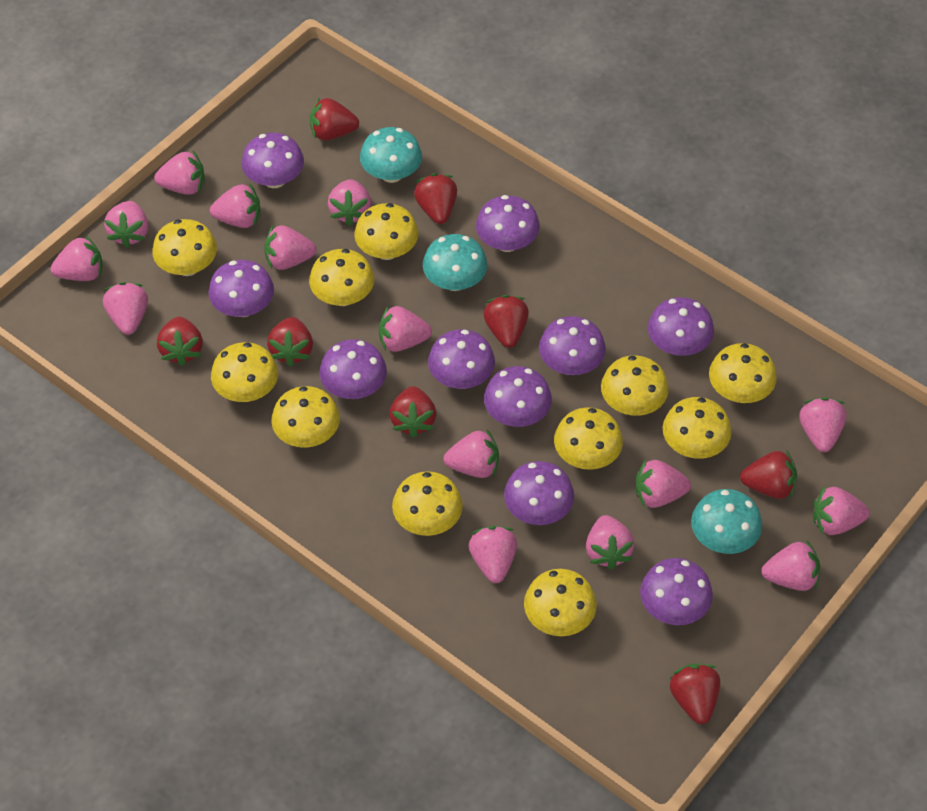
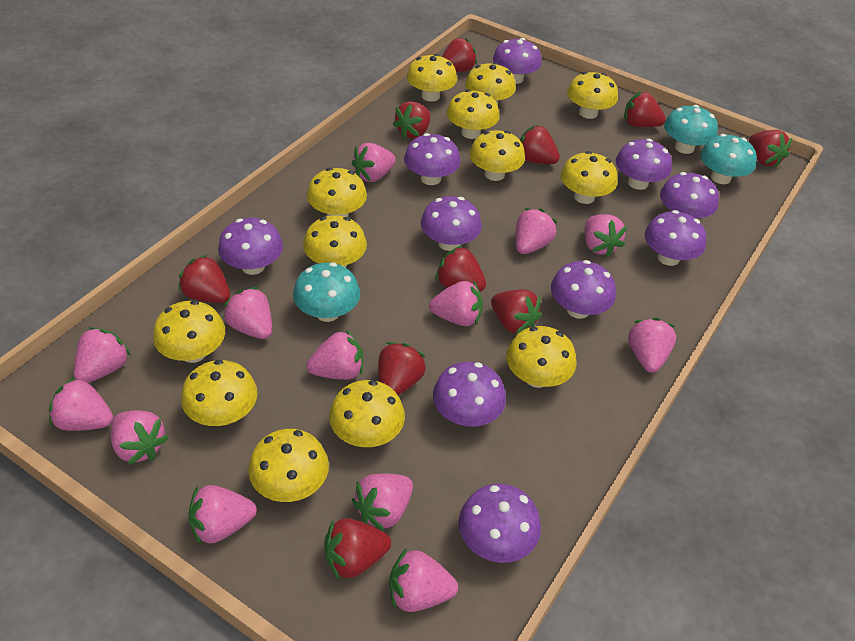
pink strawberry: [50,235,103,281] [103,282,148,335] [104,201,148,248] [154,151,205,195] [210,183,261,228] [264,225,316,270] [328,179,371,226] [379,305,432,352] [444,430,499,478] [468,526,517,583] [586,515,635,570] [636,459,691,508] [761,541,820,591] [799,397,847,452] [813,486,870,535] = 15 -> [49,377,113,431] [74,327,131,383] [111,410,169,465] [188,485,257,545] [223,287,272,339] [307,330,363,380] [352,143,396,182] [352,473,413,532] [389,548,458,612] [429,281,483,326] [515,208,557,254] [584,214,627,257] [628,318,676,373] = 13
red strawberry: [157,317,203,366] [267,317,313,367] [310,97,359,140] [389,386,436,438] [414,173,457,224] [483,295,529,348] [669,664,720,724] [740,450,797,499] = 8 -> [178,255,230,303] [324,518,391,579] [378,342,426,395] [393,101,431,139] [436,246,486,292] [442,38,477,72] [491,289,542,335] [520,125,560,164] [624,91,666,127] [749,130,792,168] = 10
yellow mushroom: [152,219,217,276] [211,342,278,402] [271,386,340,447] [309,249,374,306] [354,203,418,260] [392,471,463,536] [524,569,597,636] [554,407,623,470] [601,355,669,416] [663,397,732,459] [709,343,777,403] = 11 -> [153,300,225,363] [181,360,258,426] [248,429,329,502] [303,215,367,268] [307,168,367,217] [329,380,405,447] [407,54,457,102] [447,89,500,139] [465,62,516,105] [469,130,525,181] [506,326,576,388] [560,151,618,204] [567,72,618,119] = 13

